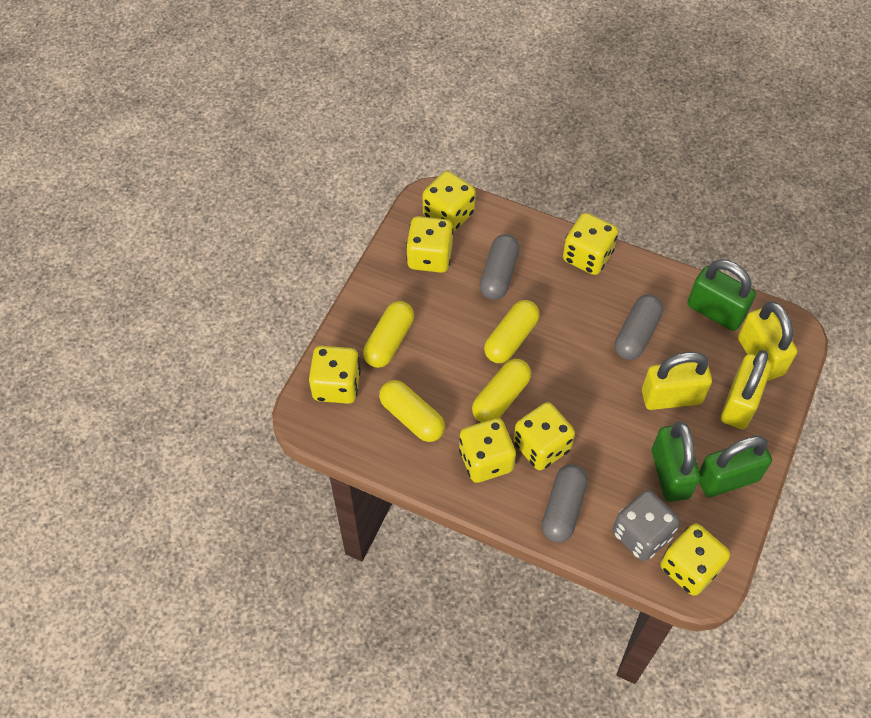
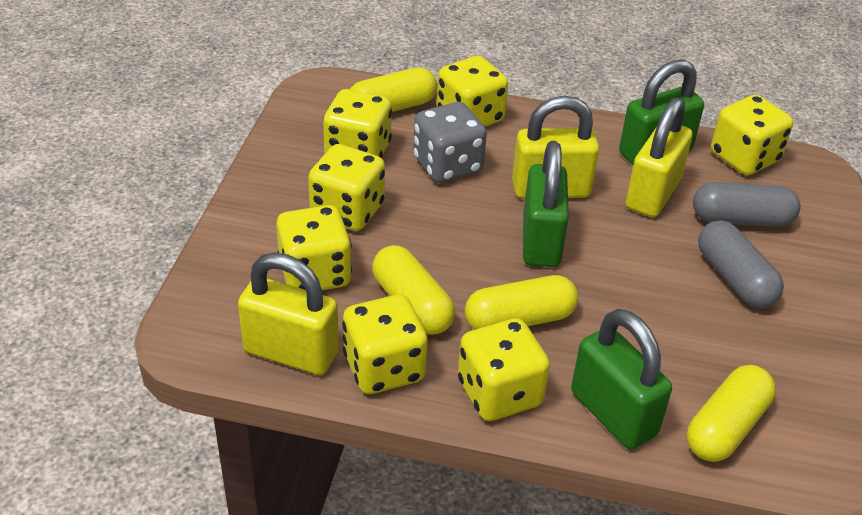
grey capsule: [480,234,520,300] [542,464,588,542] [615,294,663,360] = 3 -> [693,182,801,227] [698,220,784,308] = 2

